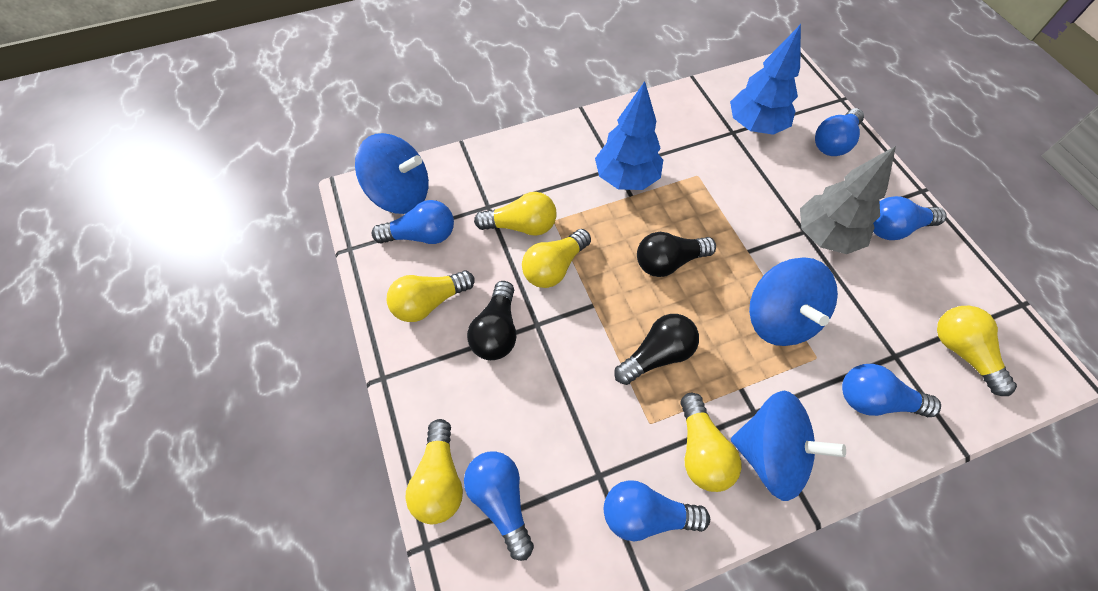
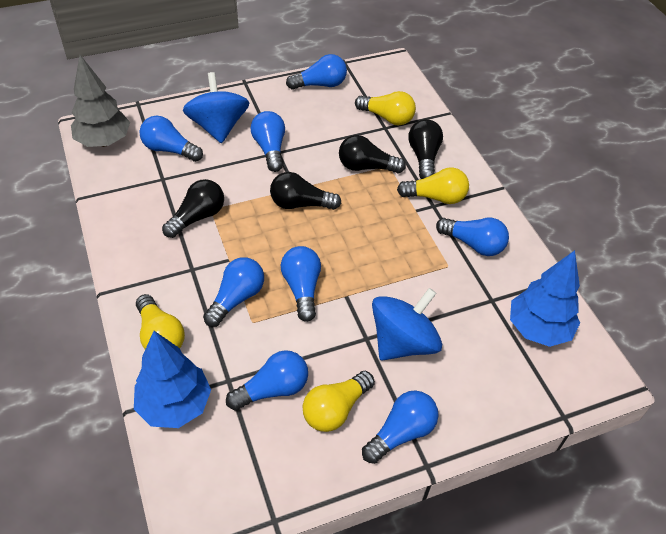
black light bulb: [467,281,516,360] [614,314,699,385] [637,232,716,277] = 3 -> [162,179,224,238] [270,172,341,210] [339,135,406,173] [408,119,443,179] = 4
blue light bulb: [372,200,454,244] [464,451,534,561] [604,480,710,541] [815,108,864,156] [842,364,941,417] [873,196,946,240] = 6 -> [139,116,203,162] [203,257,264,327] [226,350,308,410] [251,111,285,172] [281,246,321,322] [286,54,347,90] [362,390,438,464] [436,218,509,256] = 8
blue spinning top: [355,133,429,214] [731,390,846,501] [749,257,838,346] = 3 -> [183,72,249,143] [372,288,442,360] = 2
yellow light bulb: [387,271,475,322] [405,419,463,524] [474,192,557,236] [522,229,591,288] [681,393,742,492] [937,306,1017,396] = 6 -> [136,294,185,349] [303,371,375,432] [355,91,416,125] [397,167,469,204] = 4

